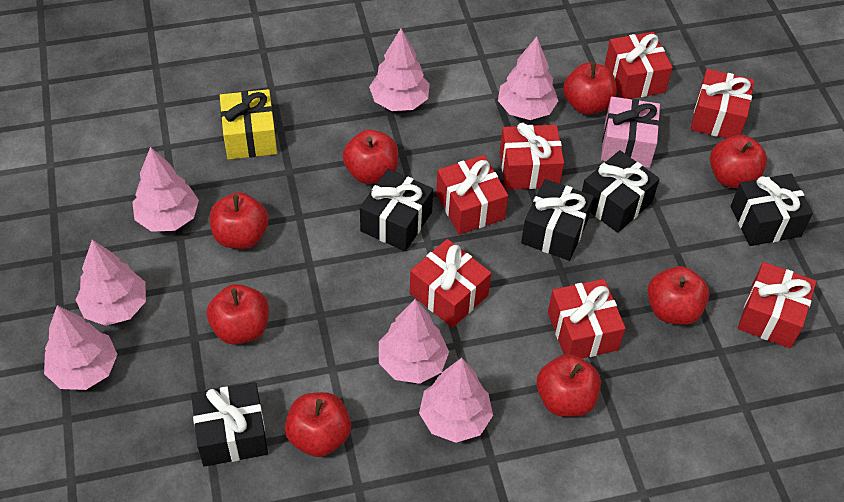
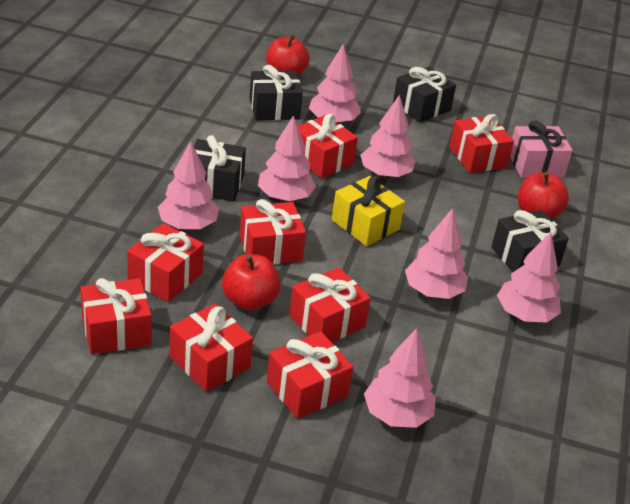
black gift: [191,382,268,467] [360,169,433,251] [521,179,594,261] [582,150,660,233] [730,174,813,246] = 5 -> [194,135,246,201] [249,65,303,120] [393,67,456,122] [491,210,569,272] = 4
red apple: [207,284,269,344] [210,192,268,249] [285,392,351,457] [343,130,398,184] [537,354,601,417] [563,62,617,115] [648,266,709,325] [710,135,767,188] = 8 -> [222,254,281,311] [266,34,310,76] [518,172,569,219] = 3
red gift: [410,239,491,328] [436,155,508,235] [500,123,564,190] [548,279,626,359] [605,32,673,99] [691,69,755,139] [738,262,816,348] = 7 -> [80,278,152,354] [127,223,204,302] [170,304,253,392] [240,199,306,265] [267,331,353,419] [289,267,371,342] [298,114,358,178] [449,114,514,173] = 8

